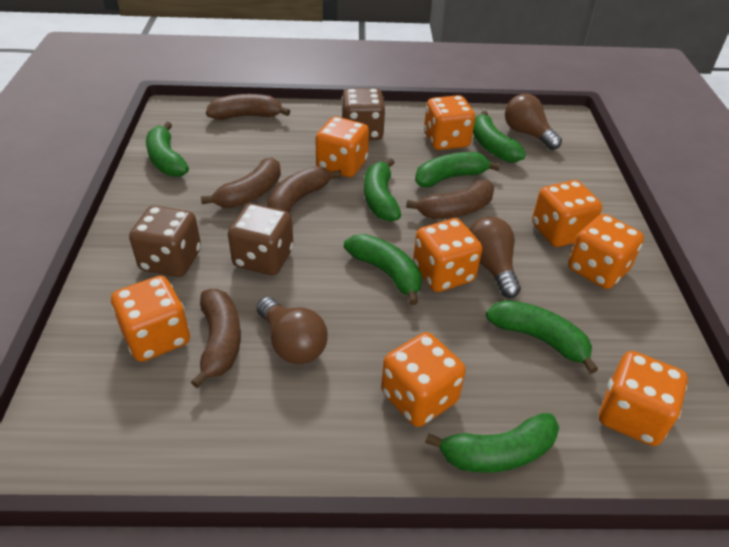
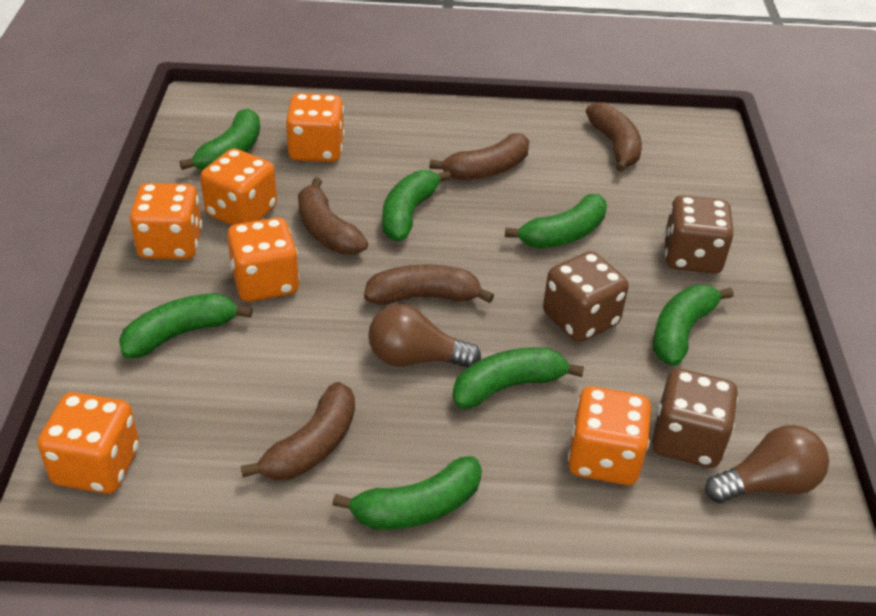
brown light bulb: [257,297,328,364] [469,217,521,298] [505,94,562,150] = 3 -> [368,304,481,368] [705,425,829,503] = 2
orange dice: [111,276,190,362] [315,117,369,177] [381,332,466,427] [413,218,482,292] [424,95,475,150] [532,180,602,247] [568,214,644,289] [599,351,688,446] = 8 -> [37,392,139,494] [130,183,202,260] [200,148,277,225] [227,218,299,302] [285,93,345,162] [568,386,651,485] = 6

